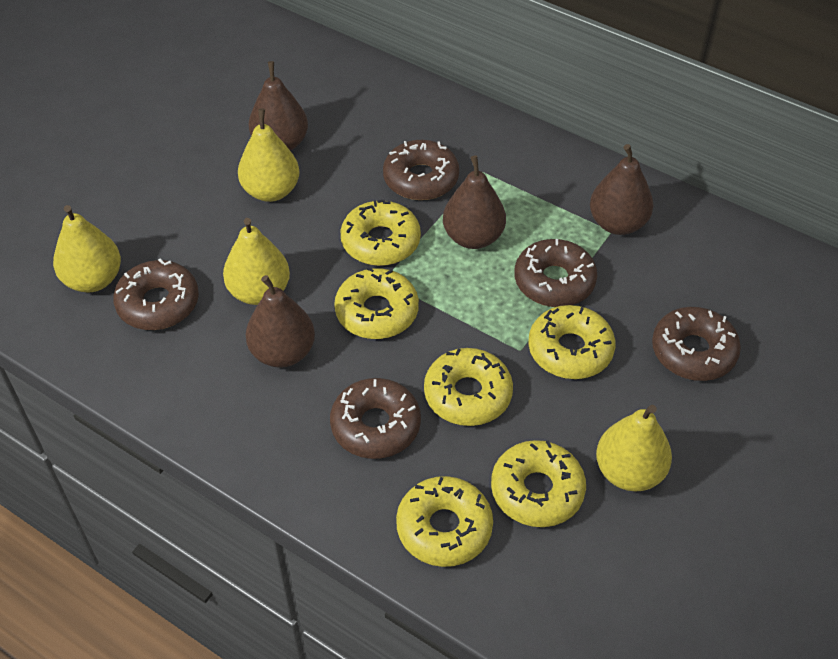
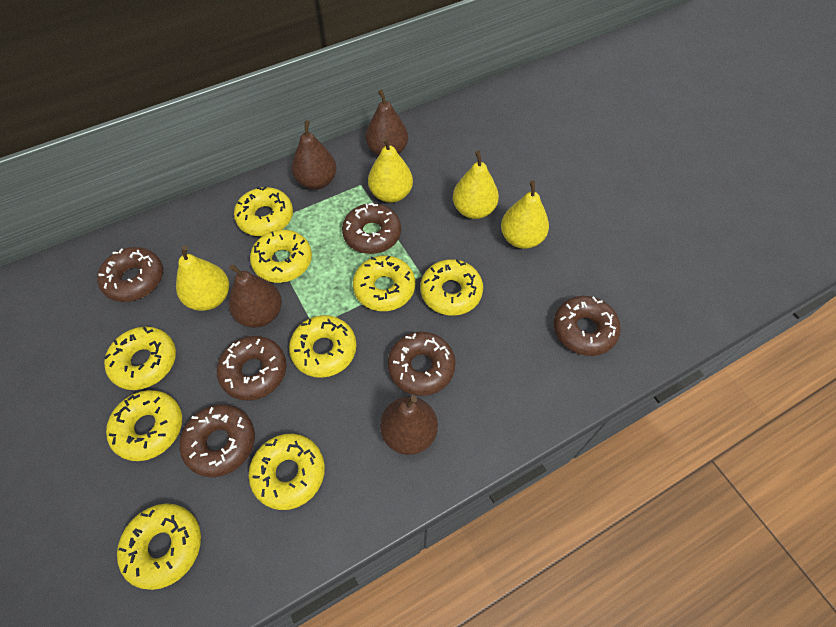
brown donut: [113,259,199,330] [330,378,421,459] [383,140,459,200] [514,239,597,307] [652,307,741,381] = 5 -> [97,247,163,302] [180,405,255,477] [217,336,287,400] [342,203,401,254] [387,332,455,396] [554,296,621,356] = 6
yellow donut: [334,267,419,339] [341,199,421,266] [396,476,493,567] [424,348,513,426] [491,440,586,527] [528,305,615,379] = 6 -> [104,327,176,390] [106,390,182,461] [117,503,201,590] [234,186,293,236] [249,434,325,510] [250,230,312,283] [289,315,357,378] [353,255,415,311] [420,259,483,316] = 9

